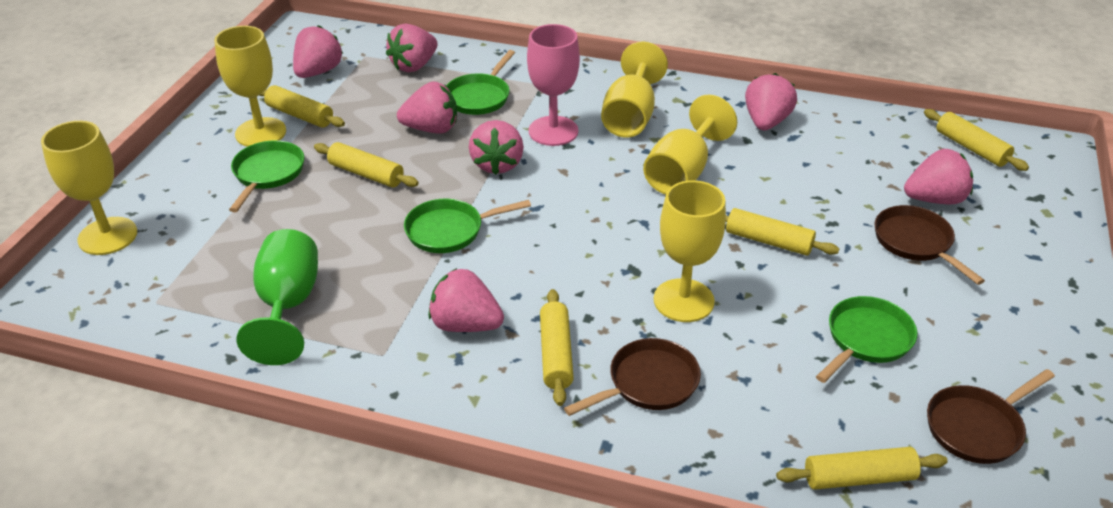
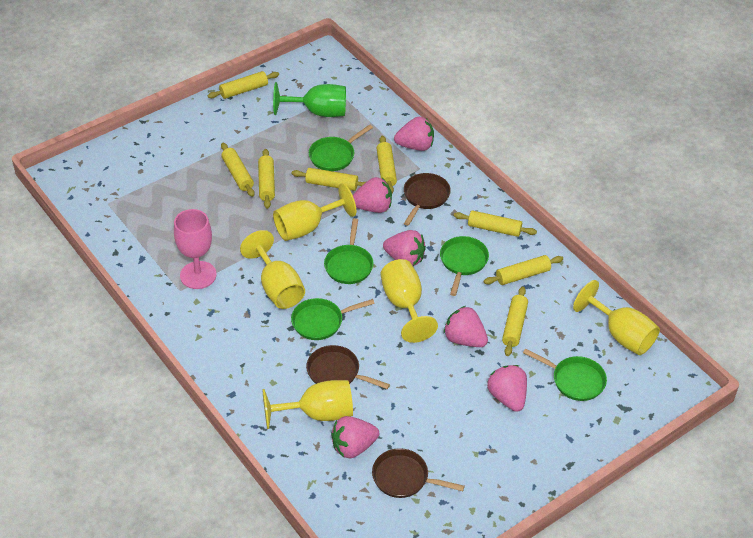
green pan: [229,140,304,212] [404,199,531,253] [446,50,515,115] [816,296,917,383] = 4 -> [291,298,375,340] [309,124,373,171] [324,218,373,284] [440,236,489,296] [523,349,607,401] = 5
pink strawberry: [293,25,343,78] [386,24,438,73] [397,81,457,134] [429,268,504,332] [469,120,524,175] [745,73,797,130] [904,149,973,205] = 7 -> [331,416,379,458] [353,177,392,213] [383,230,426,266] [394,117,434,151] [444,306,488,347] [487,365,527,412] = 6
yellow rolling pin: [259,85,345,128] [314,142,419,187] [540,289,574,406] [726,208,839,256] [776,447,948,490] [924,109,1029,171] = 6 -> [208,71,279,99] [221,143,254,197] [258,149,275,209] [292,168,366,191] [376,136,397,193] [454,210,537,237] [484,255,563,285] [502,286,528,356] = 8

